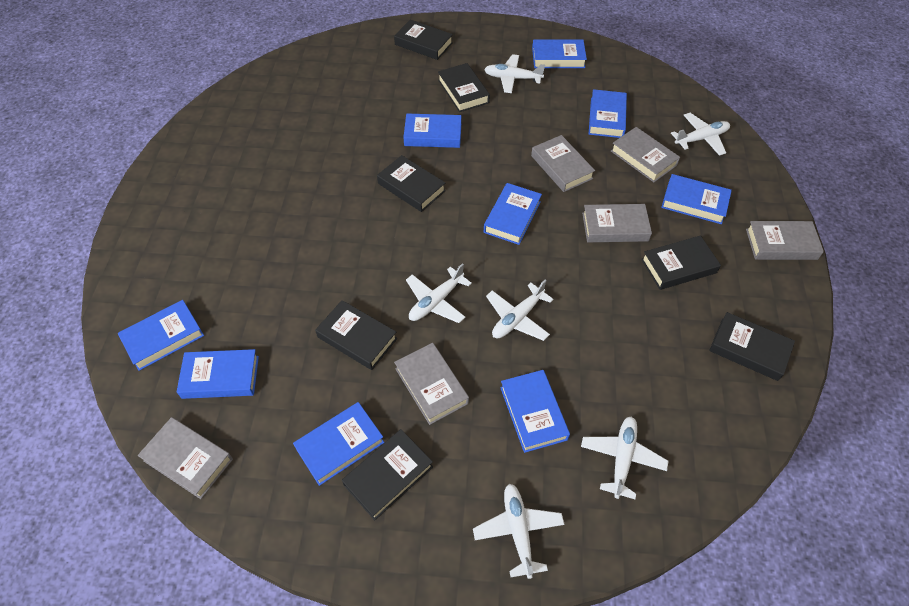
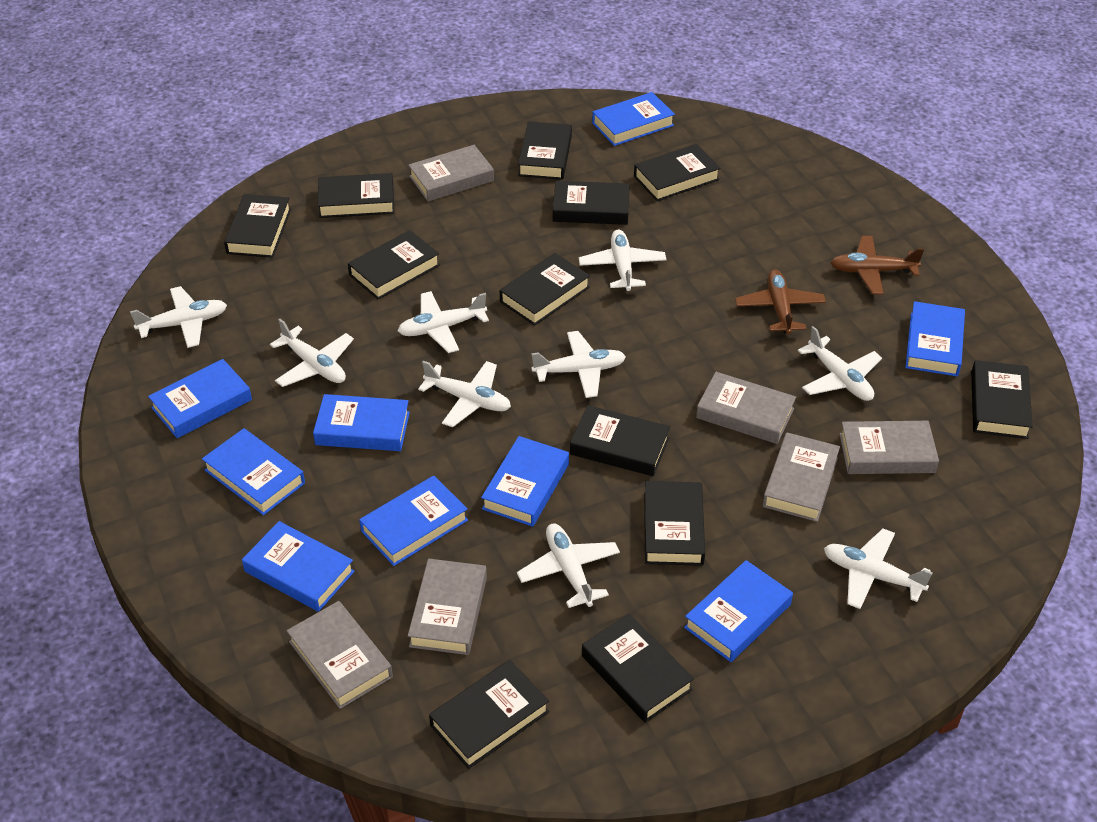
black book: [315,300,397,370] [342,429,433,520] [377,155,446,212] [394,20,453,60] [438,63,490,112] [641,236,721,290] [709,312,795,381] = 7 -> [224,194,291,258] [318,173,394,218] [348,230,440,300] [429,660,549,769] [500,253,590,326] [518,121,572,180] [553,181,630,225] [570,405,670,476] [582,613,694,723] [634,144,720,201] [644,481,705,566] [971,360,1033,439] = 12
brown plane: none = 0 -> [735,269,826,335] [830,236,924,294] = 2
white plane: [406,263,472,323] [473,484,565,579] [484,54,545,93] [486,280,554,341] [581,417,668,499] [671,113,730,156] = 6 -> [130,286,227,348] [270,319,354,387] [398,291,489,353] [418,361,511,428] [517,524,620,608] [531,331,626,398] [579,229,666,291] [798,326,882,401] [824,529,933,609] = 9

